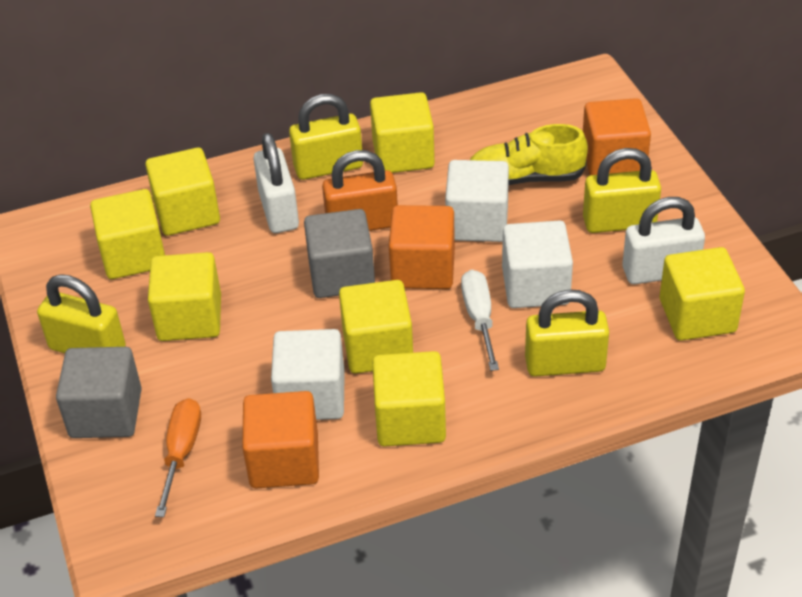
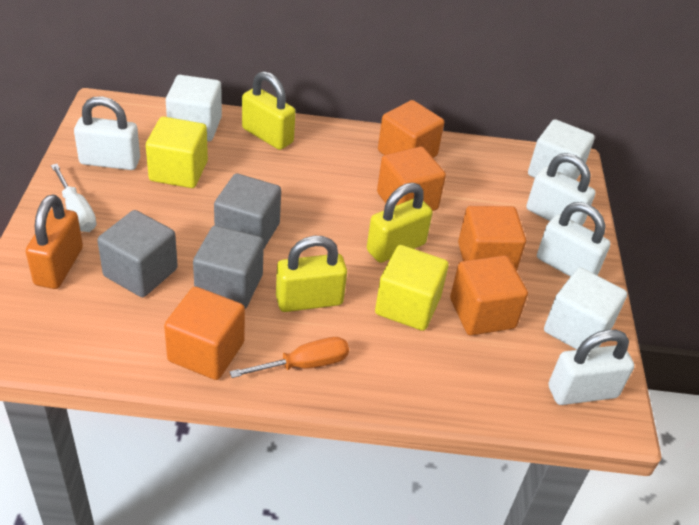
grey cube: [56,347,142,438] [304,209,375,298] = 2 -> [97,210,178,297] [193,226,264,309] [214,174,281,248] = 3
orange cube: [242,391,319,488] [389,205,455,289] [583,98,651,175] = 3 -> [164,287,245,380] [377,147,446,211] [378,100,444,158] [450,255,528,335] [458,206,526,271] = 5
white padlock: [253,133,299,233] [622,197,705,284] = 2 -> [74,96,140,170] [526,153,595,225] [537,202,611,277] [549,329,634,405] = 4
yellow cube: [90,189,165,279] [145,148,220,236] [148,252,221,341] [339,280,413,374] [370,92,435,173] [372,351,446,447] [660,247,745,341] = 7 -> [146,117,208,188] [375,245,449,331] = 2
yellow padlock: [37,274,126,353] [289,94,363,180] [525,289,609,377] [583,148,661,233] = 4 -> [242,71,296,150] [276,236,347,312] [367,183,433,263] = 3
yellow shoe: [470,124,588,185] = 1 -> none = 0

